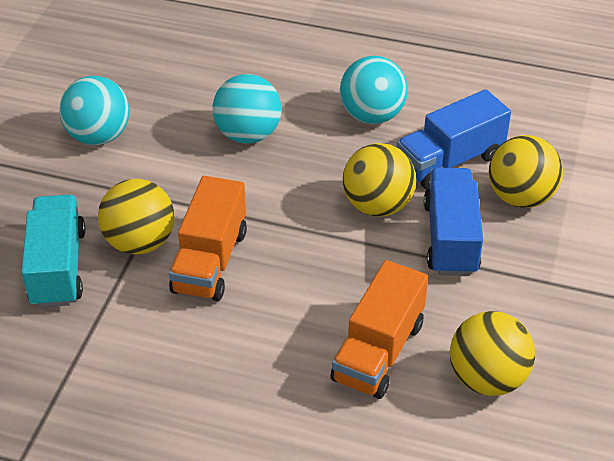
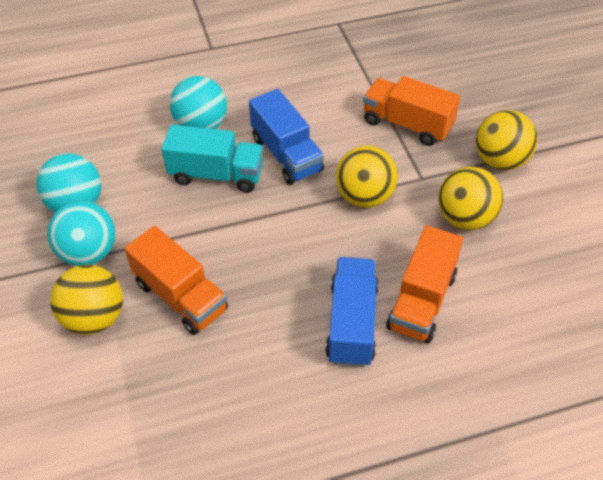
orange truck: [169,176,247,301] [330,260,428,399] = 2 -> [124,226,228,335] [363,76,460,146] [386,225,463,343] = 3

